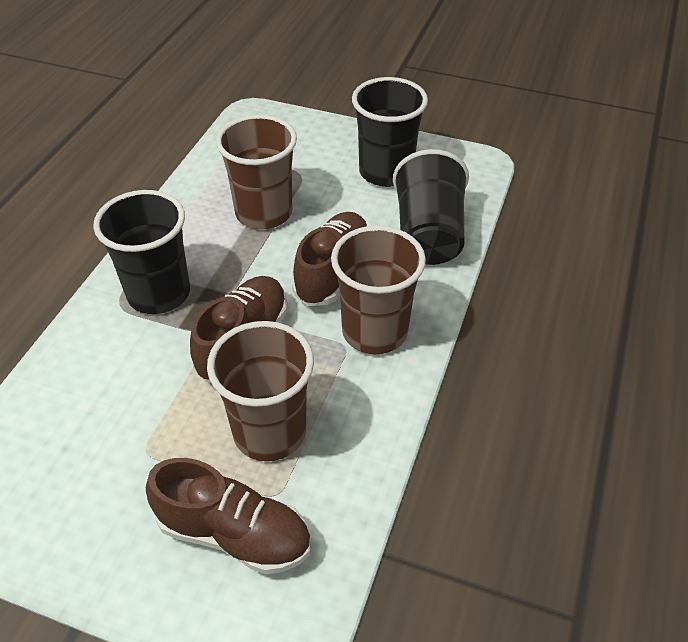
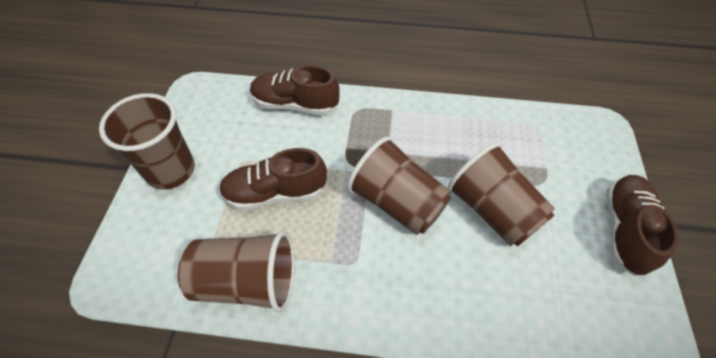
black cup: [93,190,190,314] [352,77,428,187] [393,149,469,265] = 3 -> none = 0
brown cup: [207,321,314,461] [216,115,297,229] [331,225,426,354] = 3 -> [99,93,195,190] [178,231,295,313] [347,136,451,235] [447,142,555,247] = 4

